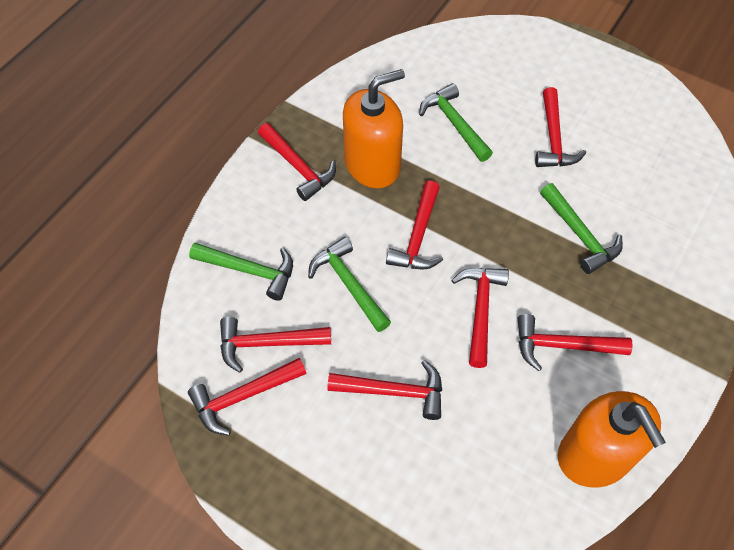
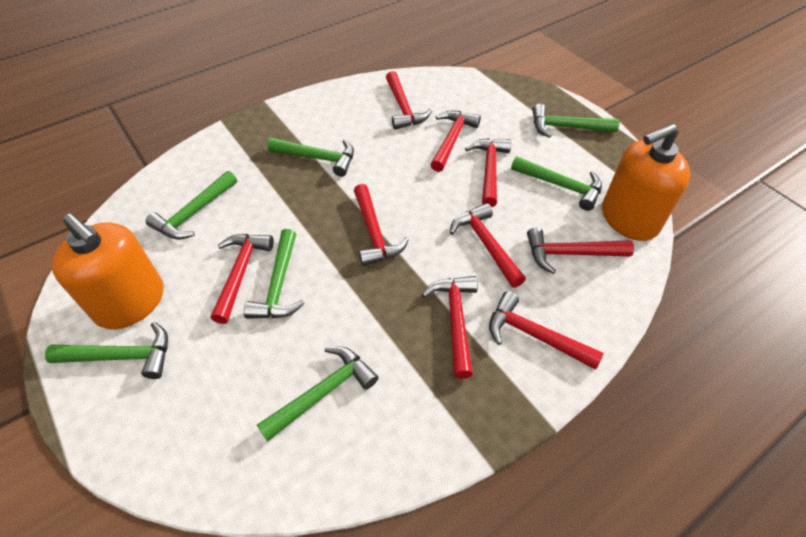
green hammer: [189,243,293,301] [308,237,391,332] [419,83,493,162] [540,183,623,274] = 4 -> [45,322,168,379] [146,171,237,240] [244,229,305,319] [257,346,378,441] [267,138,354,177] [511,156,602,211] [532,104,619,138] = 7
red hammer: [188,358,306,436] [220,317,331,373] [258,123,336,201] [327,360,442,420] [386,181,443,269] [452,268,509,368] [517,314,633,371] [535,87,586,167] = 8 -> [211,234,274,324] [354,184,409,266] [386,71,432,129] [422,276,478,379] [430,111,481,172] [450,203,526,288] [465,138,511,207] [489,291,604,370] [527,227,634,274] = 9

